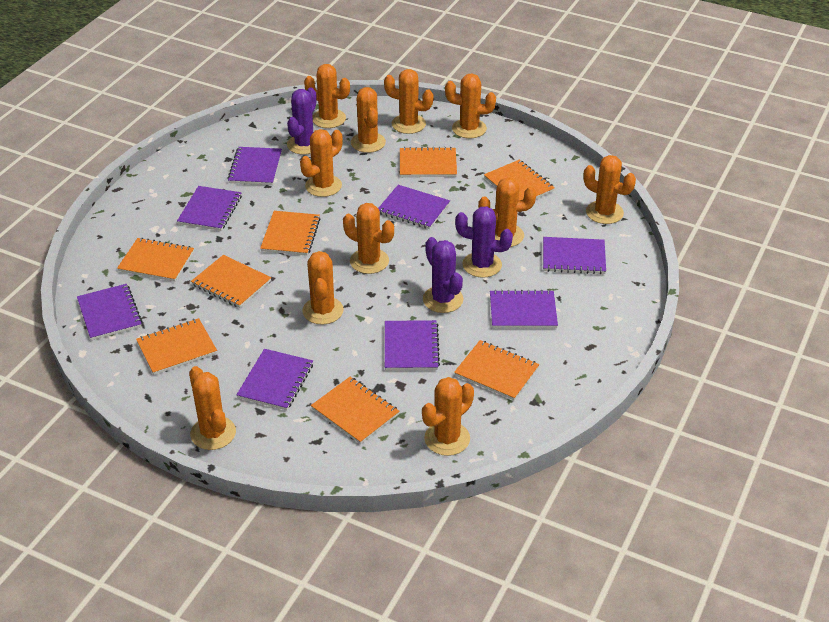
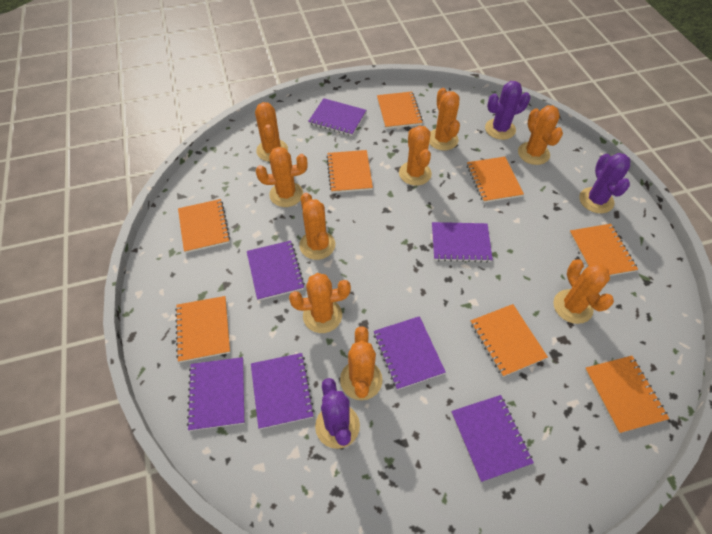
orange cactus: [189,366,236,450] [300,129,343,197] [302,251,344,325] [304,64,350,128] [343,203,394,274] [351,87,386,153] [384,69,433,134] [422,377,474,456] [445,73,496,138] [478,178,536,247] [583,155,636,224] = 11 -> [255,102,288,162] [256,147,308,207] [289,273,351,333] [299,193,335,260] [340,326,383,400] [399,126,432,186] [429,88,460,151] [518,105,563,165] [553,259,614,324] = 9
purple notebook: [77,284,142,340] [177,186,242,231] [227,147,282,185] [236,349,313,410] [378,185,450,229] [385,320,440,370] [490,290,558,328] [543,237,606,274] = 8 -> [187,357,245,431] [247,241,305,301] [251,353,314,429] [308,98,366,136] [374,316,446,390] [432,222,493,262] [451,395,534,482] = 7

